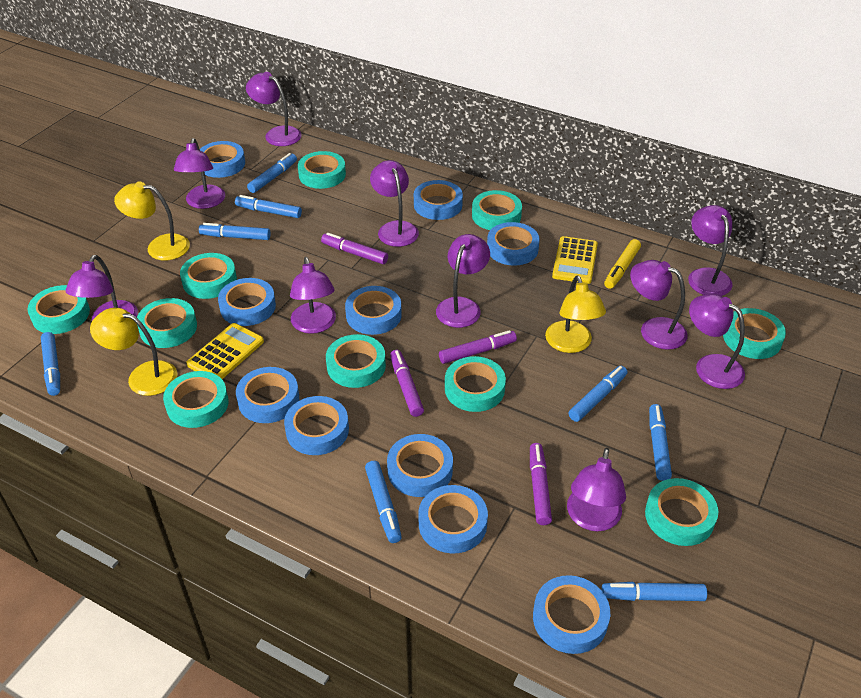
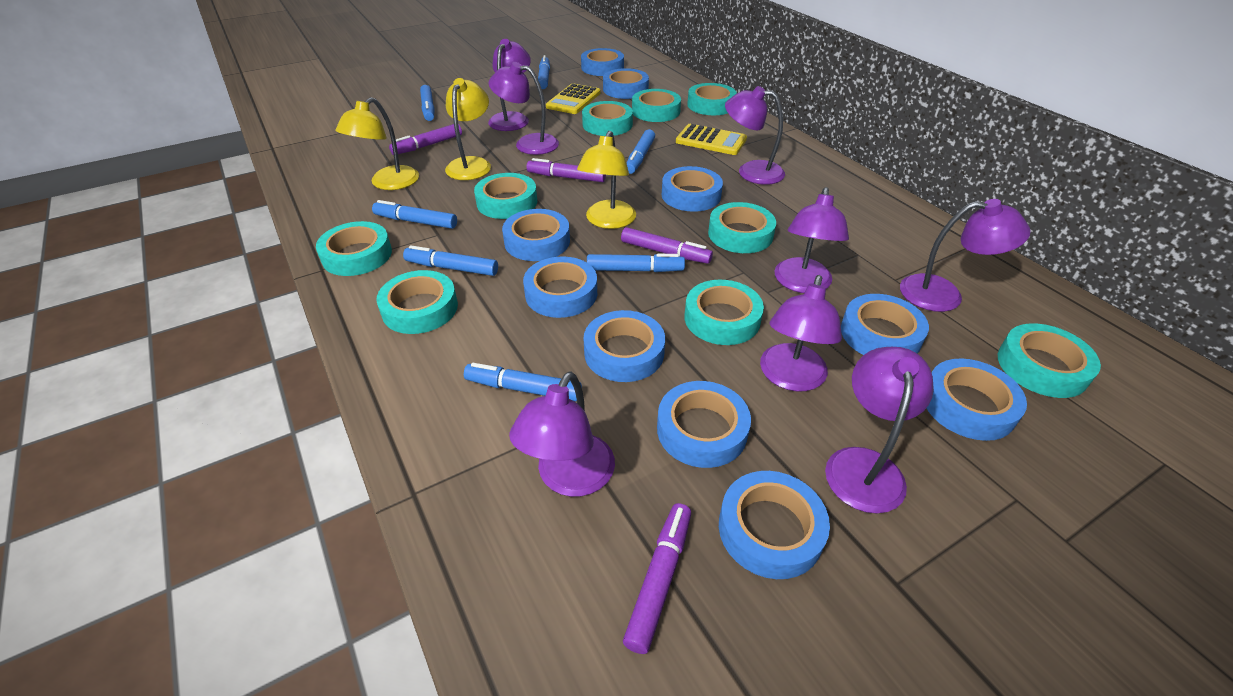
blue marker: [41,332,60,396] [199,223,271,240] [235,195,302,218] [247,153,297,193] [365,461,402,543] [569,366,627,422] [601,582,707,601] [649,404,672,481] = 8 -> [372,200,457,229] [403,245,498,276] [420,85,435,121] [464,363,582,401] [538,55,550,89] [587,254,685,272] [627,129,655,174] = 7
purple lamp: [66,255,138,321] [174,138,225,209] [246,72,302,146] [290,257,336,334] [370,160,419,247] [436,234,490,328] [567,448,626,531] [630,260,688,350] [688,205,732,296] [689,294,745,389] = 10 -> [488,39,531,131] [489,62,559,155] [509,372,615,497] [725,86,785,185] [760,275,842,391] [775,187,849,293] [825,347,934,513] [900,199,1031,312] = 8
turquoise tape: [28,285,90,334] [137,298,197,348] [163,371,229,428] [180,253,237,299] [298,151,346,189] [326,334,386,388] [445,356,506,412] [472,190,522,230] [645,478,718,546] [723,308,786,359] = 10 -> [316,221,392,276] [377,270,458,334] [474,173,537,219] [582,101,633,136] [632,89,681,122] [684,280,764,345] [687,83,737,115] [708,202,776,253] [998,323,1101,398] = 9
yellow marker: [604,239,641,289] = 1 -> none = 0

